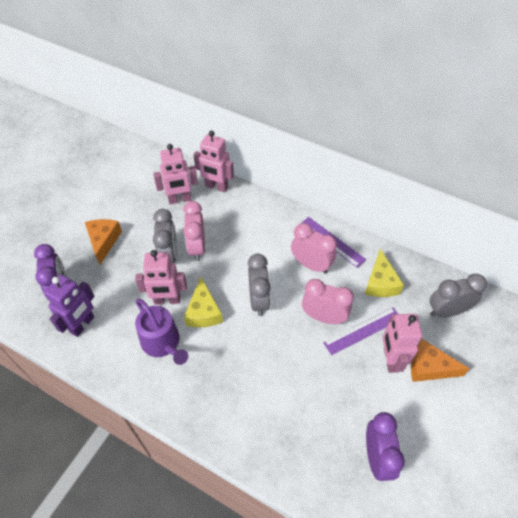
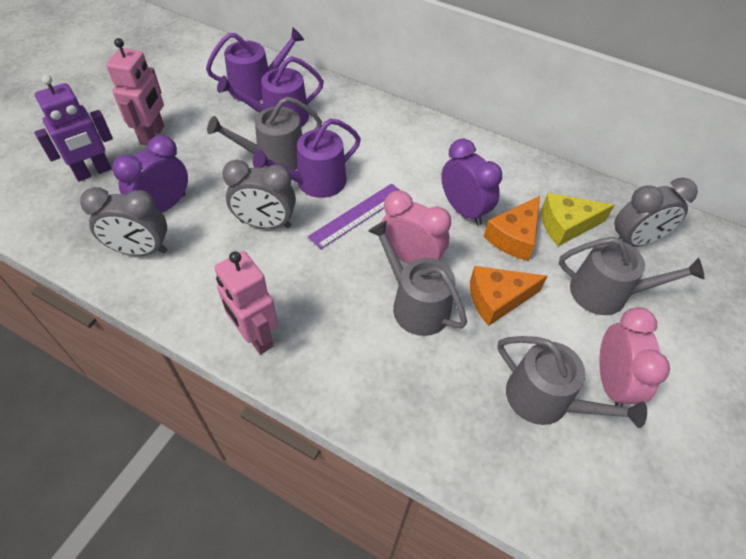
grey watering can: none = 0 -> [207,97,322,170] [368,221,467,336] [497,336,647,428] [559,237,704,315] = 4
pink clock: [183,201,205,261] [291,223,337,273] [302,279,354,324] = 3 -> [381,190,451,264] [599,307,670,407] = 2
pink robot: [135,250,187,305] [153,144,198,204] [193,131,234,192] [382,314,422,373] = 4 -> [106,38,164,146] [214,251,278,354] = 2
purple ruler: [300,217,366,268] [323,307,398,355] = 2 -> [308,183,401,249] = 1
purple watering can: [135,299,188,365] = 1 -> [206,27,304,102] [217,56,324,127] [253,118,361,198] = 3
yellow cheese: [184,277,223,327] [365,249,404,297] = 2 -> [541,193,614,246] = 1

